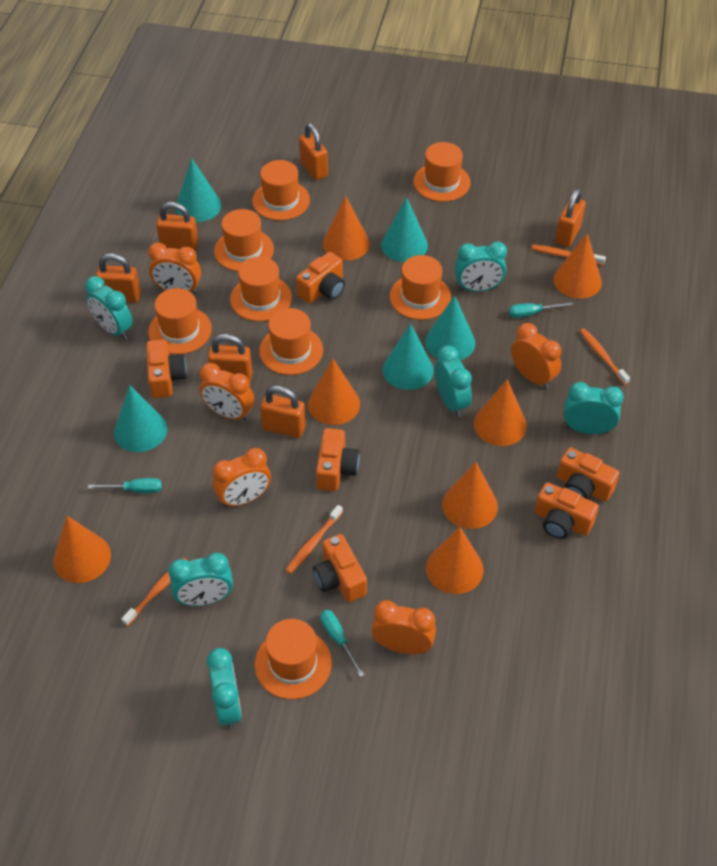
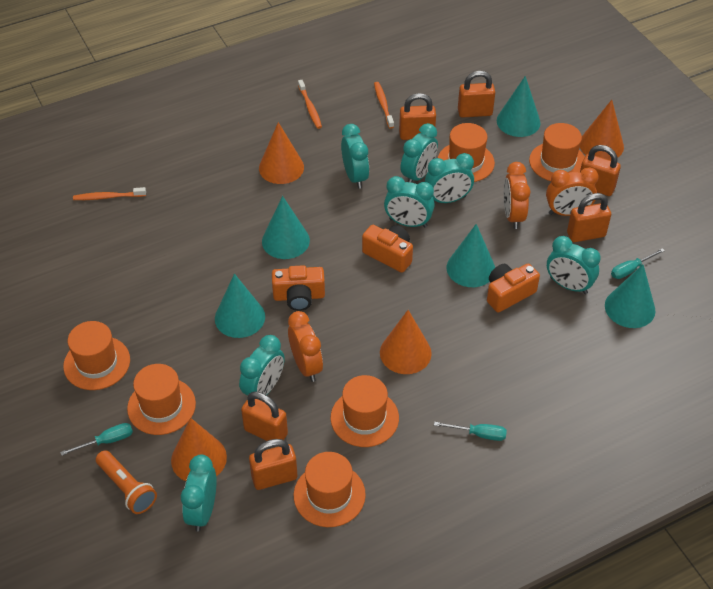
orange camera: [146,339,187,398] [296,252,345,304] [313,534,367,602] [316,428,360,491] [535,482,599,539] [557,447,620,502] = 6 -> [272,265,325,311] [362,225,413,273] [487,263,540,313] = 3
orange clock: [148,242,201,294] [199,363,254,421] [213,448,271,508] [372,600,436,654] [511,323,561,389] = 5 -> [288,311,323,382] [504,162,530,229] [546,167,599,216] = 3
orange cone: [53,516,111,583] [308,359,360,425] [323,196,370,261] [426,527,484,594] [442,462,498,529] [474,379,527,446] [553,233,602,299] = 7 -> [171,418,227,481] [259,122,304,184] [380,310,432,374] [580,100,624,160] = 4
orange flashlight: none = 0 -> [96,450,157,514] = 1
orange hat: [148,288,212,354] [214,209,274,271] [230,257,292,321] [252,160,310,220] [255,619,332,699] [259,308,323,375] [390,255,451,320] [414,142,471,202] = 8 -> [63,321,130,390] [127,364,196,435] [294,452,366,527] [331,375,399,447] [438,123,495,182] [529,123,585,181] = 6
orange toothbrush: [121,557,188,626] [286,505,343,574] [531,245,606,265] [580,328,630,385] = 4 -> [73,187,146,200] [298,80,322,129] [374,82,394,129] = 3
turquoise clock: [85,276,133,339] [168,553,233,606] [207,648,242,729] [435,345,472,417] [455,242,507,292] [564,382,624,434] = 6 -> [181,454,217,532] [239,335,285,395] [341,124,369,189] [384,176,435,228] [401,123,438,183] [425,153,474,203] [547,236,601,294] = 7

